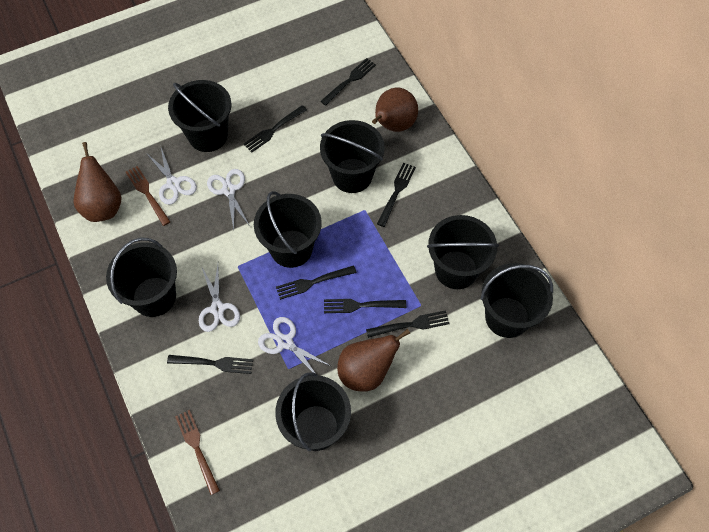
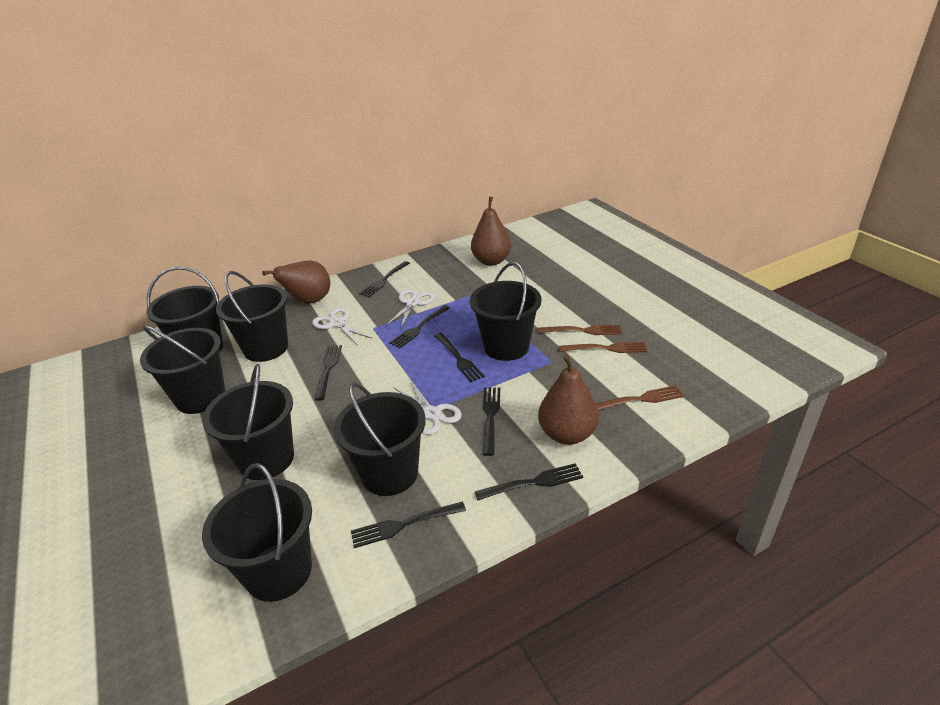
brown fork: [126,166,171,226] [175,410,220,495] = 2 -> [538,325,622,335] [559,342,647,353] [596,385,684,410] = 3
white scissors: [146,145,197,205] [199,265,240,332] [207,169,250,230] [258,317,331,374] = 4 -> [312,308,371,344] [385,289,435,329] [393,378,462,435] = 3

